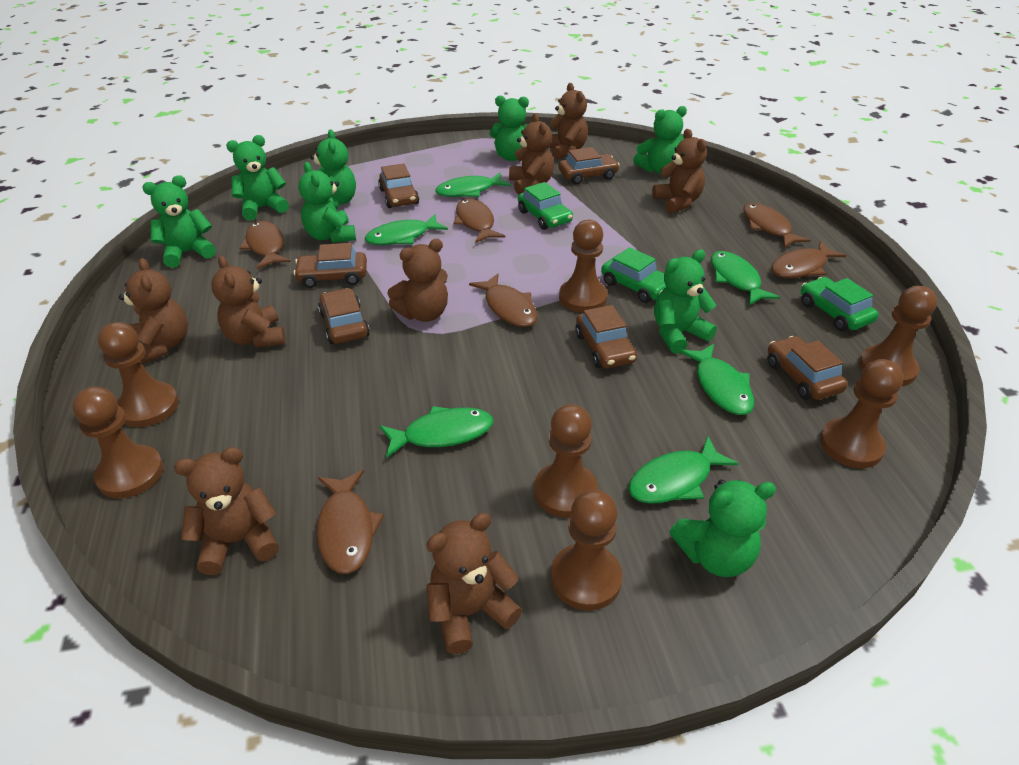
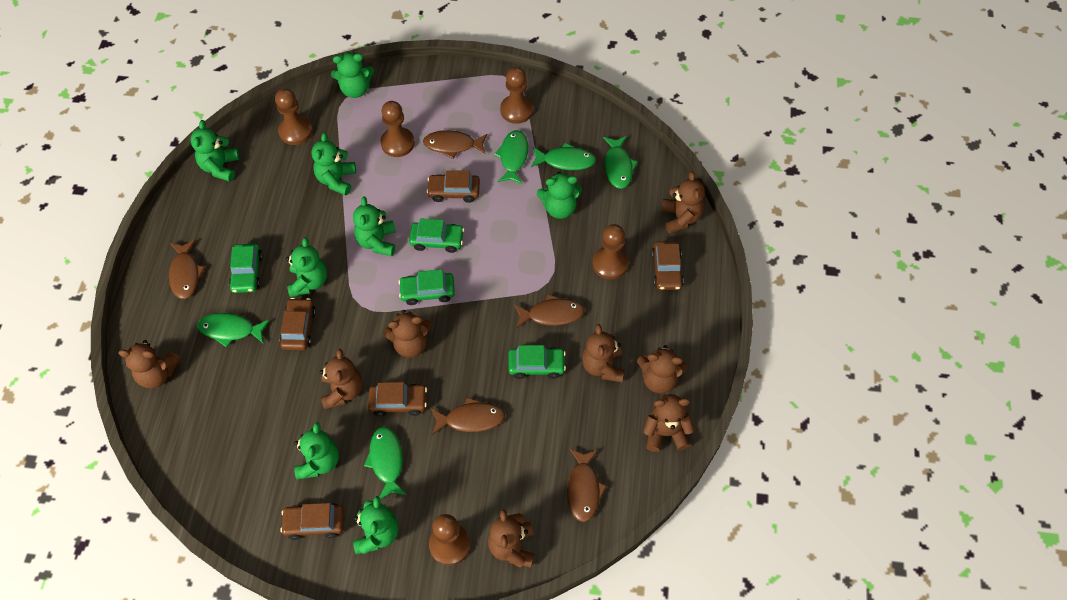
brown car: [293,243,367,288] [318,288,370,344] [378,164,419,208] [558,147,620,184] [575,305,637,368] [768,336,848,400] = 6 -> [279,298,316,351] [280,503,344,540] [368,382,427,417] [427,170,480,203] [651,241,684,290] = 5
brown fish: [239,221,291,269] [317,470,384,574] [454,198,505,243] [469,274,538,327] [743,203,811,248] [771,241,846,278] = 6 -> [169,239,205,299] [423,130,488,159] [431,397,505,435] [514,294,585,329] [567,449,607,522] = 5
brown pawn: [72,387,164,498] [98,322,179,427] [534,404,599,518] [551,489,623,611] [559,220,608,313] [820,359,903,468] [859,286,937,386] = 7 -> [275,89,313,145] [381,101,415,157] [429,514,471,566] [500,67,533,124] [592,224,629,280] = 5
green car: [518,182,573,230] [601,247,666,303] [801,277,879,331] = 3 -> [229,244,263,293] [399,270,455,305] [409,218,464,253] [508,345,566,379] = 4
green fish: [365,214,448,245] [380,406,493,458] [435,173,511,197] [628,436,739,504] [679,344,754,415] [711,251,780,305] = 6 -> [197,313,270,348] [364,427,407,499] [494,130,528,184] [531,143,596,170] [603,136,638,189] = 5

